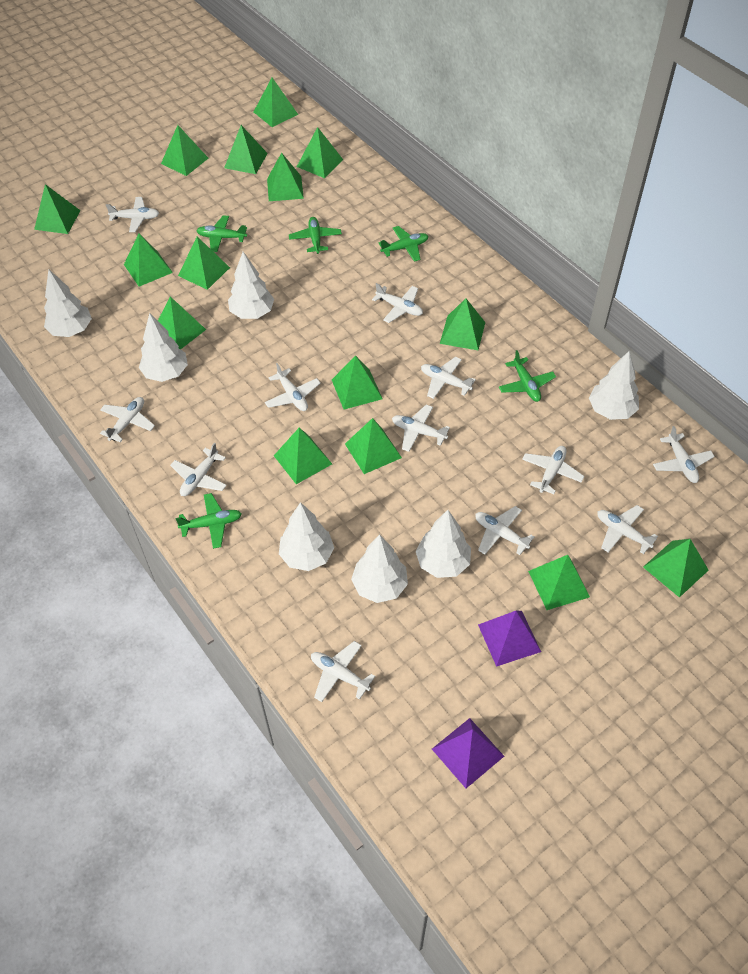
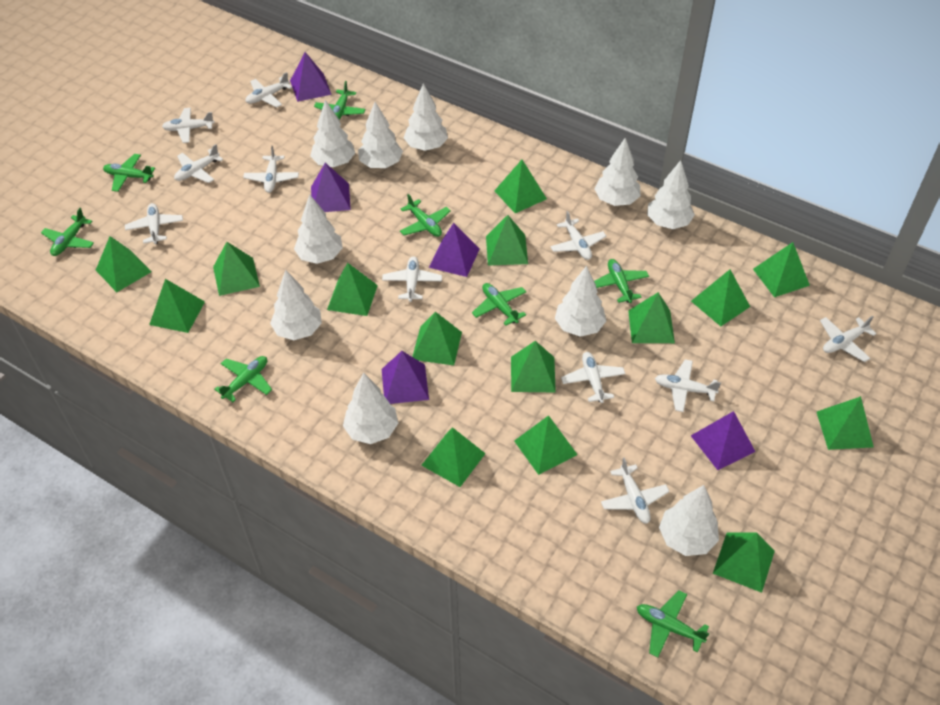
green plane: [175,493,242,549] [196,215,247,252] [289,217,342,254] [379,226,429,262] [499,350,556,402] = 5 -> [41,208,94,256] [103,154,155,192] [214,356,272,402] [314,81,366,120] [400,194,451,237] [472,283,526,326] [594,259,649,303] [637,590,709,657] = 8
purple pyramid: [432,718,504,788] [478,611,541,667] = 2 -> [290,52,332,102] [311,163,351,212] [382,351,429,404] [429,223,480,277] [691,411,755,470] = 5
white plane: [100,397,155,442] [106,197,159,232] [170,443,227,496] [265,363,320,411] [311,641,375,702] [372,283,423,323] [392,405,450,452] [421,357,476,399] [475,506,534,555] [522,446,584,494] [597,505,658,554] [653,426,715,483] = 12 -> [125,203,183,244] [162,108,215,143] [174,144,223,183] [243,146,299,193] [245,72,292,108] [382,256,442,302] [550,211,606,260] [561,352,625,403] [601,458,669,524] [655,359,721,412] [820,316,877,362] = 11
white tree: [44,269,92,337] [139,313,188,382] [228,252,274,319] [279,502,334,571] [351,534,408,603] [416,510,471,578] [589,351,639,420] = 7 -> [270,270,322,340] [294,194,343,264] [310,100,355,167] [343,373,398,444] [358,102,403,168] [404,83,448,151] [555,266,606,337] [594,138,641,206] [647,160,695,229] [659,485,719,556] = 10

